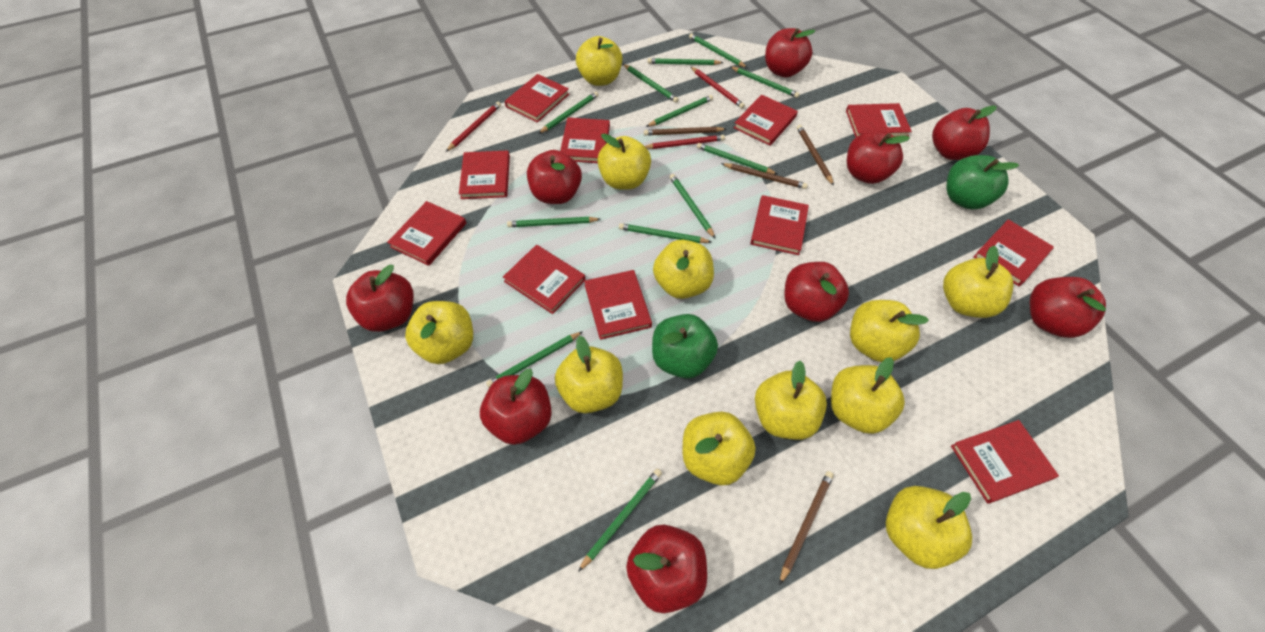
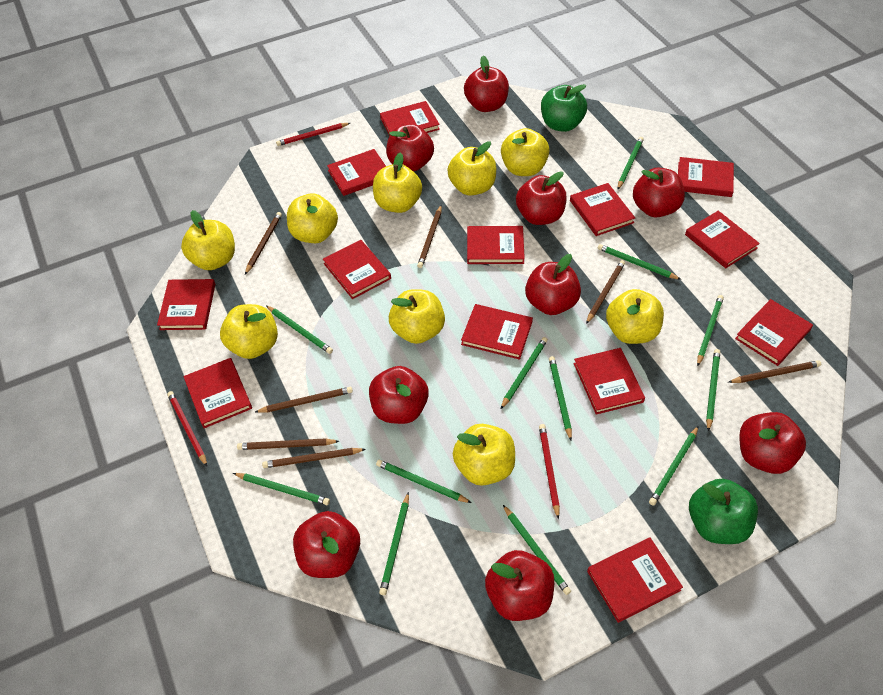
brown pencil: [644,127,726,135] [721,163,808,189] [779,471,834,585] [797,125,834,186] = 4 -> [237,438,339,450] [245,212,282,275] [255,387,353,413] [262,448,366,468] [417,206,442,268] [586,260,625,324] [729,360,821,383] = 7
red book: [387,201,466,266] [459,150,510,199] [503,245,585,314] [505,74,569,123] [560,118,610,163] [584,270,652,340] [734,95,798,146] [751,195,809,255] [846,103,912,137] [951,420,1059,504] [973,219,1054,286] = 11 -> [157,279,215,330] [184,358,252,428] [323,240,391,299] [327,149,386,196] [380,101,440,136] [461,304,533,359] [467,226,525,264] [570,183,635,236] [574,348,645,415] [587,538,683,623] [678,157,734,197] [685,211,760,268] [735,299,813,366] = 13
yellow apple: [405,301,473,364] [555,336,623,413] [576,36,622,86] [597,133,651,190] [653,240,714,299] [683,412,756,485] [755,361,827,440] [831,357,905,434] [850,300,929,362] [886,486,972,569] [943,246,1013,318] = 11 -> [181,210,235,270] [220,304,278,359] [287,193,338,243] [373,152,422,213] [389,289,445,344] [448,141,496,196] [453,424,515,486] [501,128,550,176] [606,289,664,344] = 9

